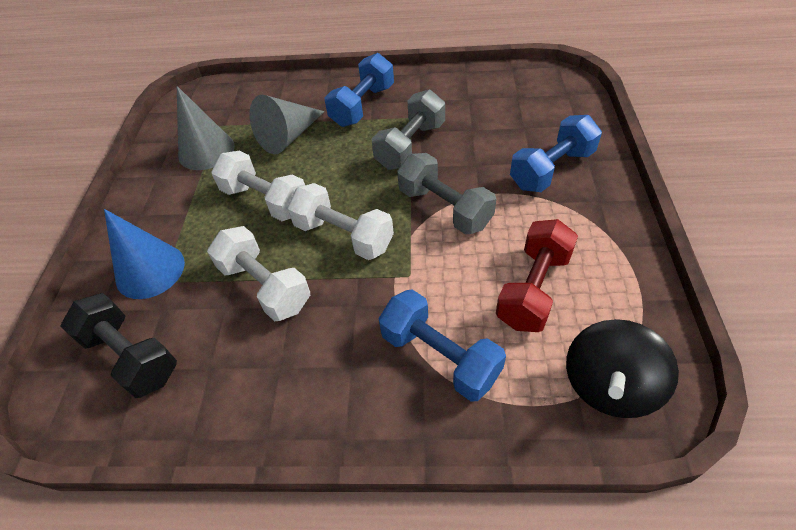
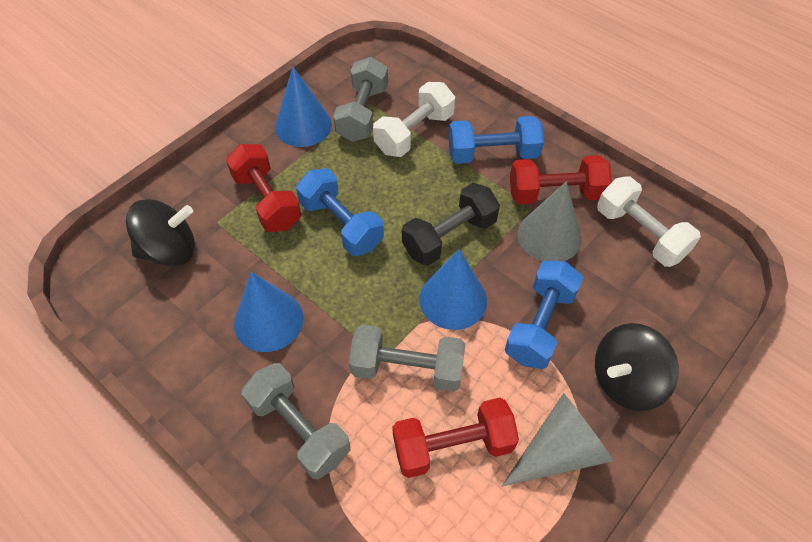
black spinning top: [566,319,679,418] = 1 -> [126,199,195,266] [595,323,679,411] = 2
blue cone: [104,209,185,299] = 1 -> [234,272,304,352] [275,67,332,147] [419,249,487,330] = 3
grey dumbbell: [372,89,445,170] [397,153,496,235] = 2 -> [242,363,350,479] [333,57,388,142] [349,325,465,392] = 3
red dumbbell: [496,219,578,332] = 1 -> [226,144,302,232] [392,398,519,478] [510,155,612,205] = 3
white dumbbell: [207,226,310,321] [211,151,305,221] [287,183,394,260] = 3 -> [373,82,455,157] [597,177,701,267] = 2

